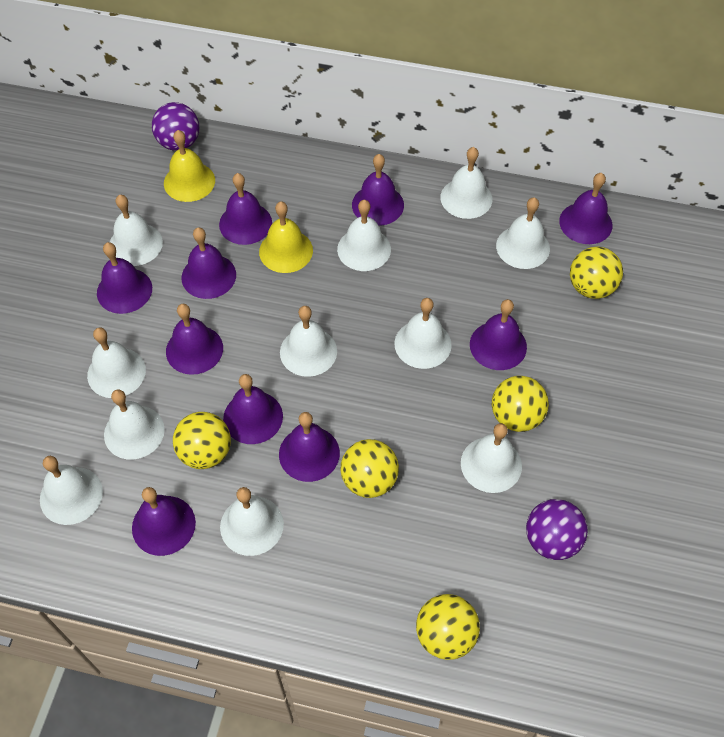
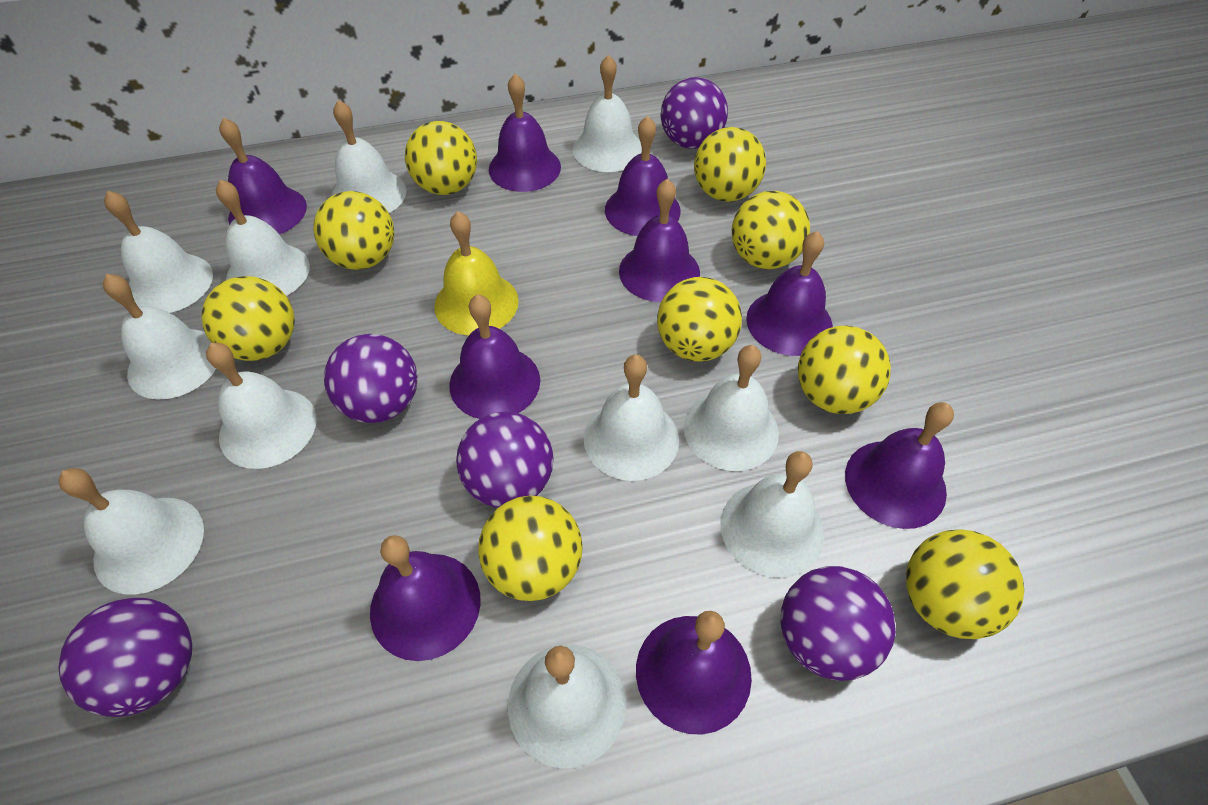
purple ball: [152,102,199,151] [526,499,588,560] = 2 -> [58,598,192,717] [324,334,417,423] [456,412,554,508] [661,77,728,149] [780,566,896,681] = 5
purple bell: [97,242,152,314] [132,487,196,556] [166,304,223,375] [181,227,236,299] [219,173,272,245] [223,374,283,444] [279,412,340,482] [352,154,404,226] [470,299,527,370] [559,173,613,244] = 10 -> [219,118,307,235] [370,535,481,661] [449,294,540,419] [489,74,561,192] [605,116,680,236] [619,179,700,302] [636,611,752,735] [746,231,833,356] [845,402,954,529] = 9
yellow ball: [173,412,231,469] [340,439,399,498] [416,594,480,660] [492,376,549,432] [570,247,623,299] = 5 -> [201,276,295,361] [313,191,394,270] [405,121,477,195] [478,496,583,601] [657,277,742,361] [694,127,766,202] [732,191,810,269] [798,326,891,414] [906,529,1024,639] = 9
yellow bell: [164,130,215,202] [259,202,313,273] = 2 -> [434,211,519,335] = 1

